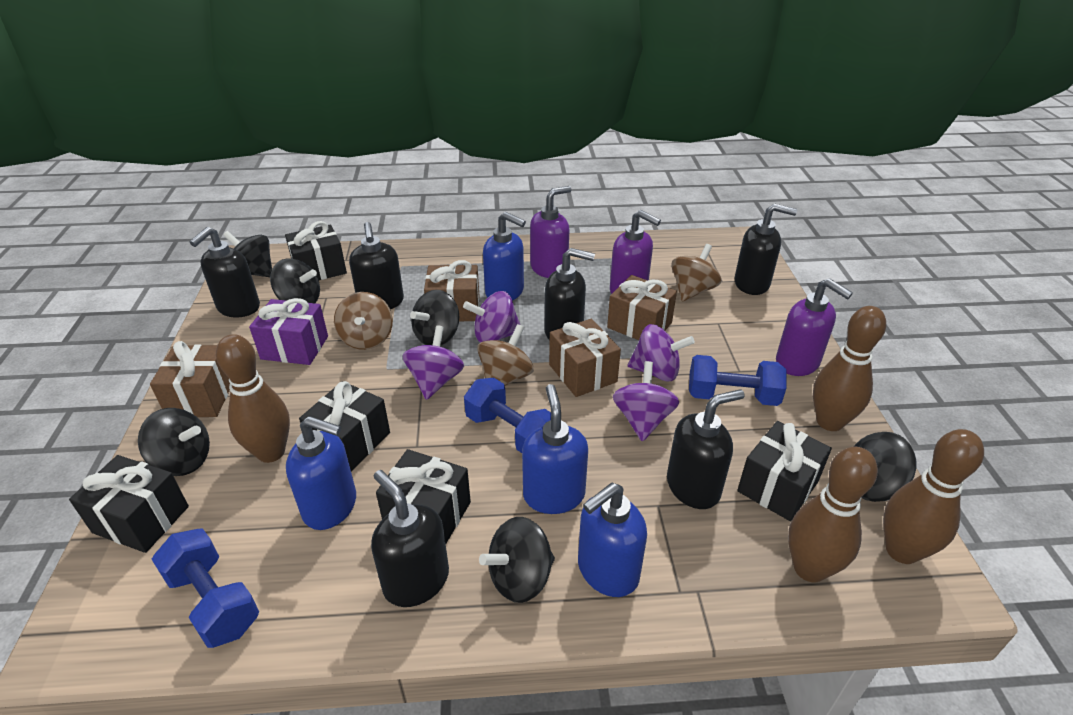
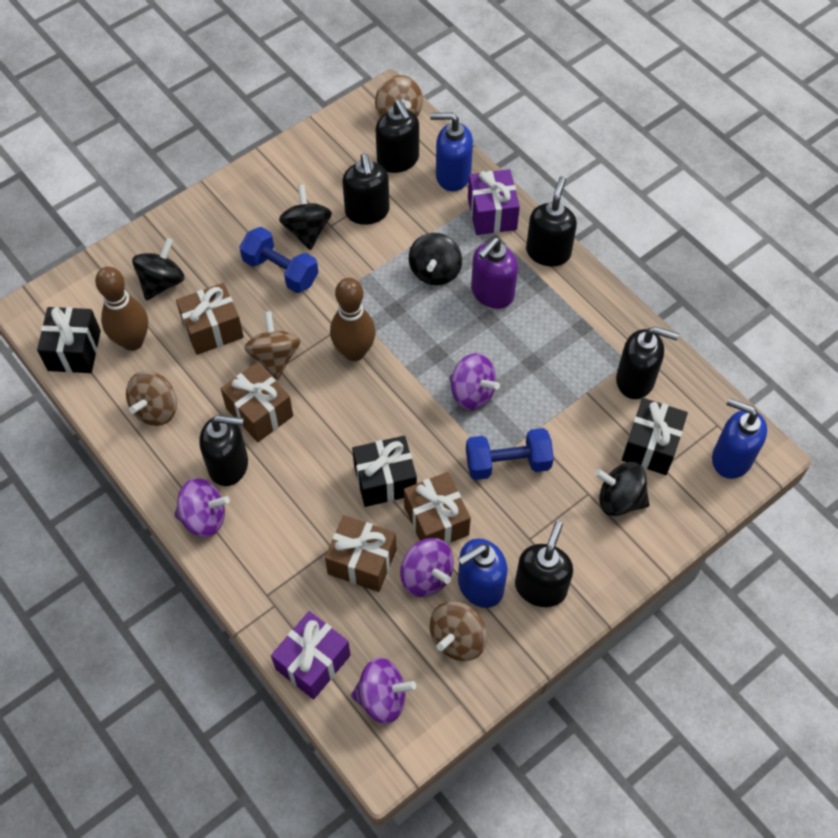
black gift: [69,455,189,553] [285,221,347,280] [299,381,390,471] [376,449,471,544] [737,421,832,521] = 5 -> [37,307,101,373] [352,436,417,507] [622,398,688,475] = 3
black spinning top: [138,408,210,476] [223,231,272,277] [270,258,320,303] [410,290,459,346] [479,517,555,603] [854,432,916,502] = 6 -> [132,238,184,301] [279,185,332,250] [409,233,462,285] [595,462,650,516] = 4
blue dumbbell: [151,528,259,648] [464,378,551,453] [689,355,787,406] = 3 -> [239,227,318,293] [466,428,554,480] = 2
blue soap dispenser: [286,416,356,530] [483,212,526,301] [522,384,588,514] [578,483,647,597] = 4 -> [430,113,473,191] [458,538,507,608] [712,398,767,479] = 3
brown bowling pin: [216,334,290,463] [788,447,878,582] [813,306,886,431] [883,429,984,564] = 4 -> [95,267,148,351] [330,278,376,361] = 2
brown spinning top: [334,292,393,350] [477,324,534,386] [671,244,721,302] = 3 -> [126,371,177,426] [244,311,301,380] [375,75,423,118] [430,601,487,661] = 4
purple gift: [249,298,328,365] = 1 -> [271,611,351,699] [468,169,520,235] = 2
purple soap dispenser: [530,186,571,278] [610,210,661,294] [776,278,853,376] = 3 -> [471,237,518,309] = 1

